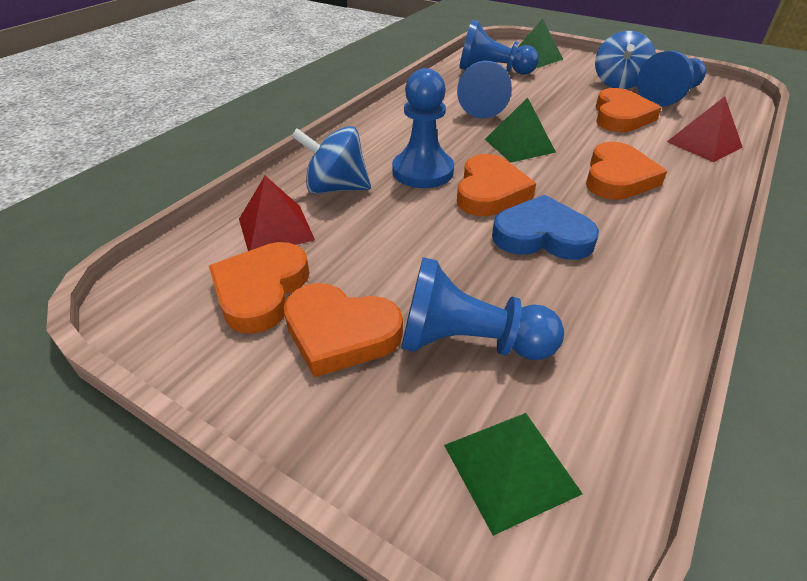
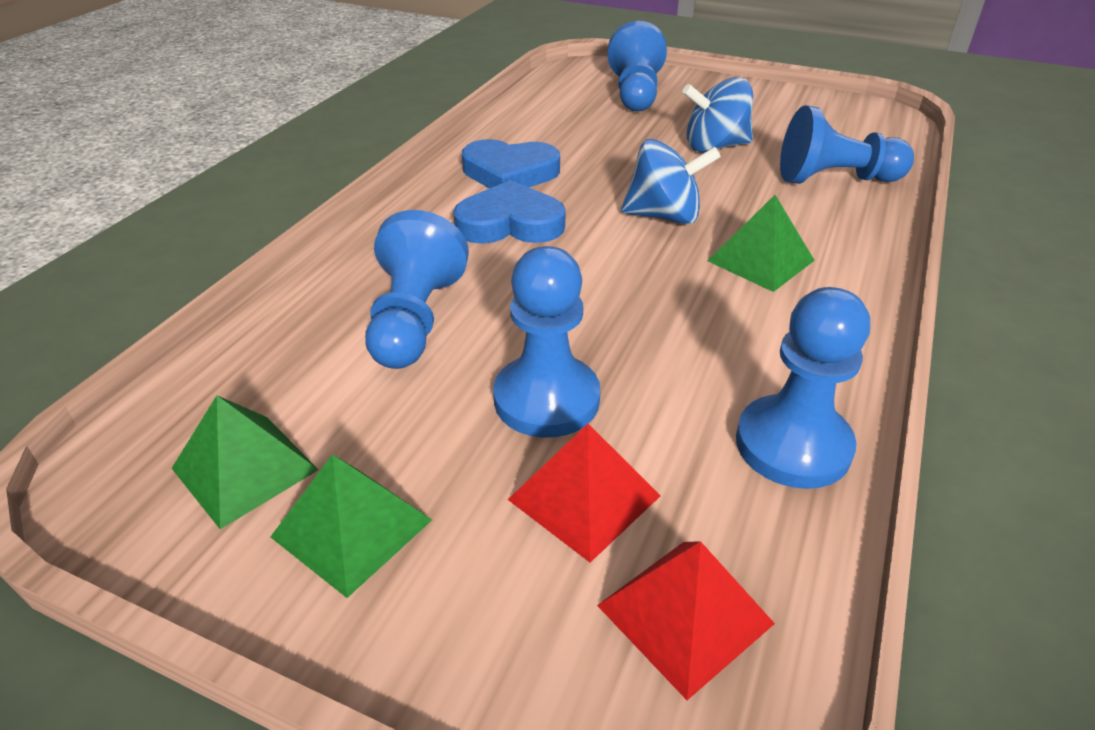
blue heart: [492,195,599,260] = 1 -> [453,180,566,244] [462,139,560,189] = 2
orange heart: [209,242,309,334] [284,283,403,377] [457,154,536,216] [586,142,667,200] [596,88,662,132] = 5 -> none = 0

